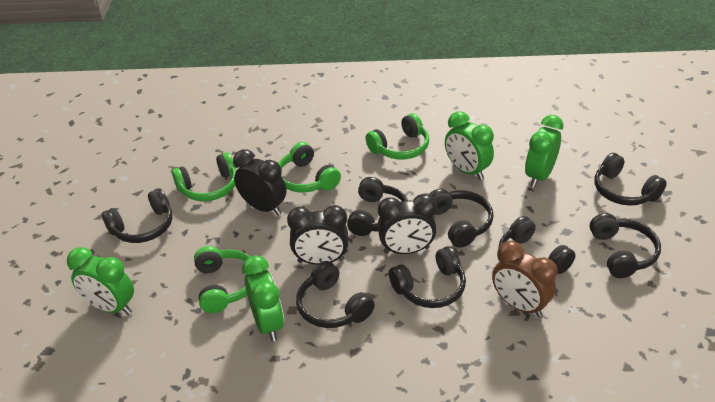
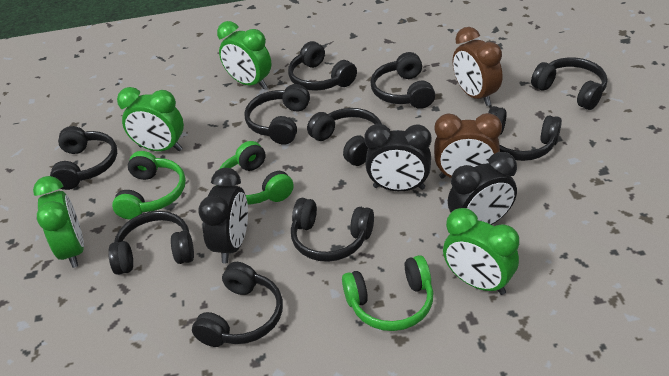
black headphones: [102,188,172,243] [296,261,375,328] [347,177,408,236] [389,246,466,308] [429,189,494,248] [498,216,576,274] [590,213,661,278] [594,153,667,206] = 8 -> [50,126,117,190] [108,211,194,275] [192,262,283,347] [244,84,310,145] [288,41,357,91] [291,198,374,262] [307,108,382,166] [370,52,435,109] [488,106,562,161] [531,57,607,110] = 10
brown clock: [492,241,558,317] = 1 -> [434,113,502,179] [453,27,502,106] = 2
green headphones: [172,152,236,201] [194,246,250,313] [278,142,341,192] [365,113,429,160] = 4 -> [112,151,186,220] [219,141,294,205] [342,255,433,331] = 3

